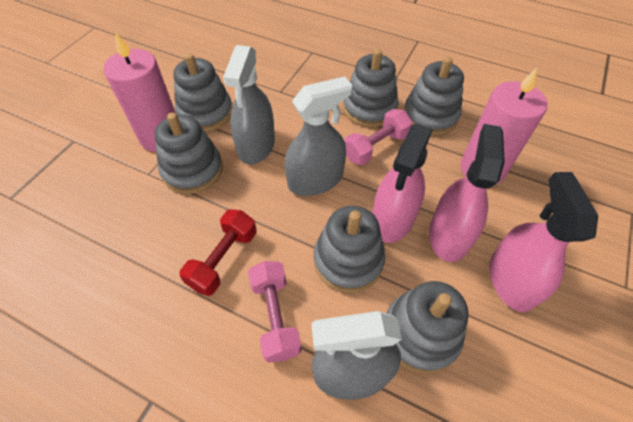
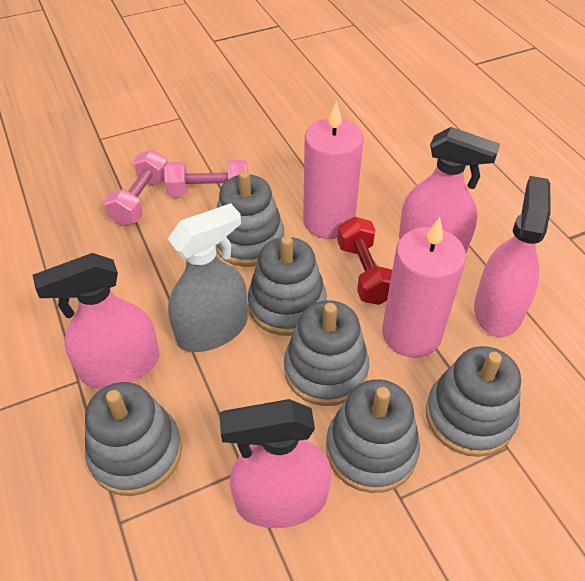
grey spray bottle: [223,45,275,164] [285,76,353,196] [312,311,402,400] = 3 -> [168,203,248,352] = 1
pink spray bottle: [372,124,432,243] [429,124,505,262] [490,172,598,312] = 3 -> [33,253,160,388] [219,399,331,528] [399,127,500,253] [474,176,551,337] = 4

